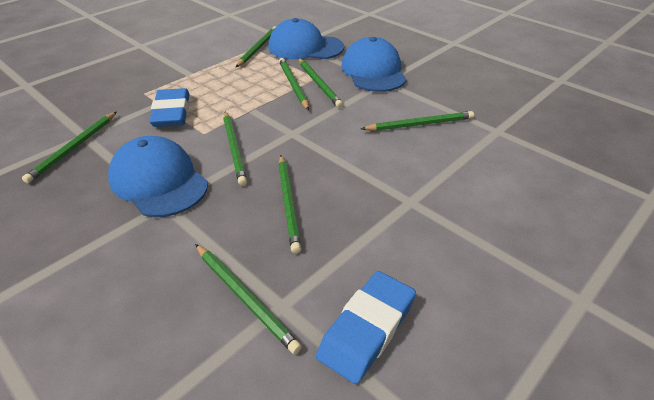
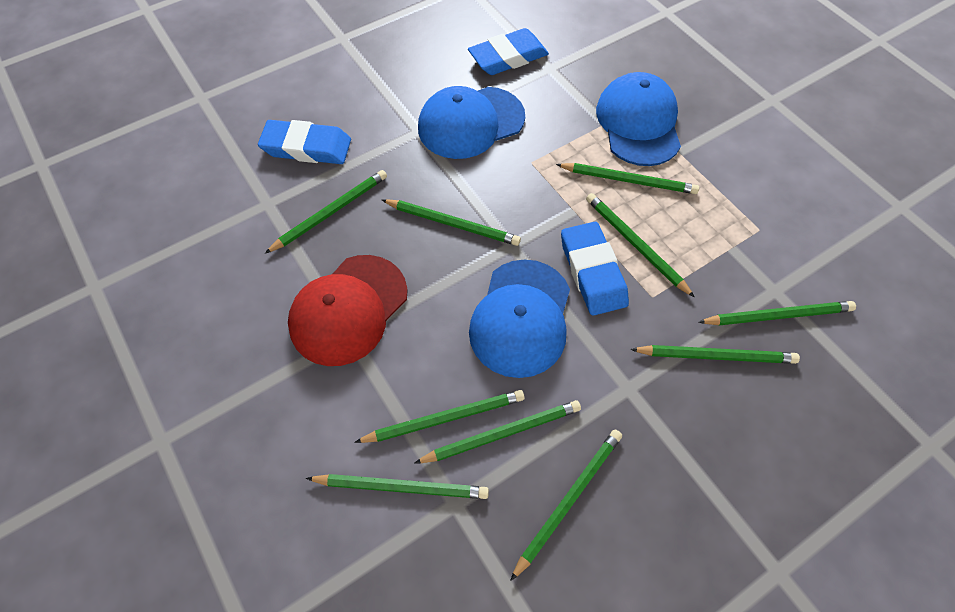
blue eraser: [149,88,190,127] [316,271,416,384] = 2 -> [258,120,351,164] [468,28,549,75] [561,222,629,316] = 3
green pencil: [22,111,117,183] [195,244,302,354] [223,111,247,186] [236,26,276,67] [278,155,301,254] [279,58,309,110] [298,58,343,108] [361,111,474,131] = 8 -> [265,170,387,253] [306,474,489,499] [354,390,525,443] [382,199,521,246] [414,400,581,464] [510,430,622,581] [556,163,699,194] [586,193,695,298] [630,345,800,364] [698,301,856,326] = 10
red cap: none = 0 -> [288,255,408,366] = 1

